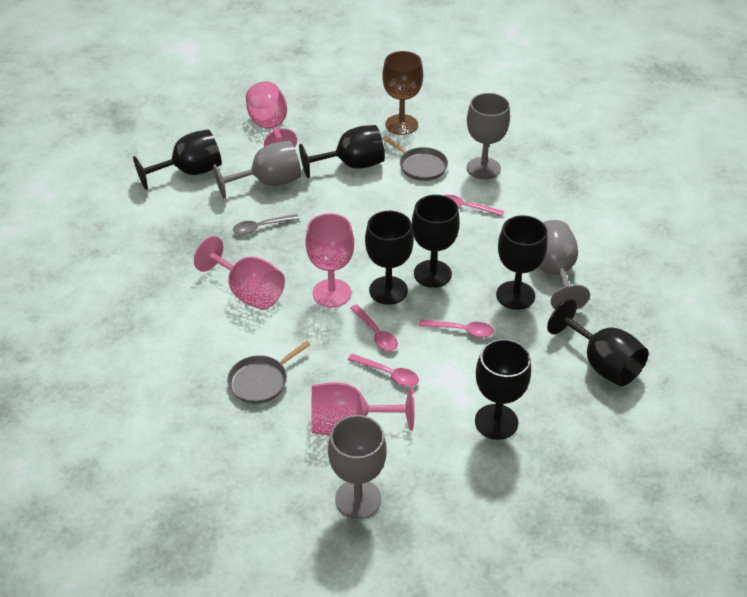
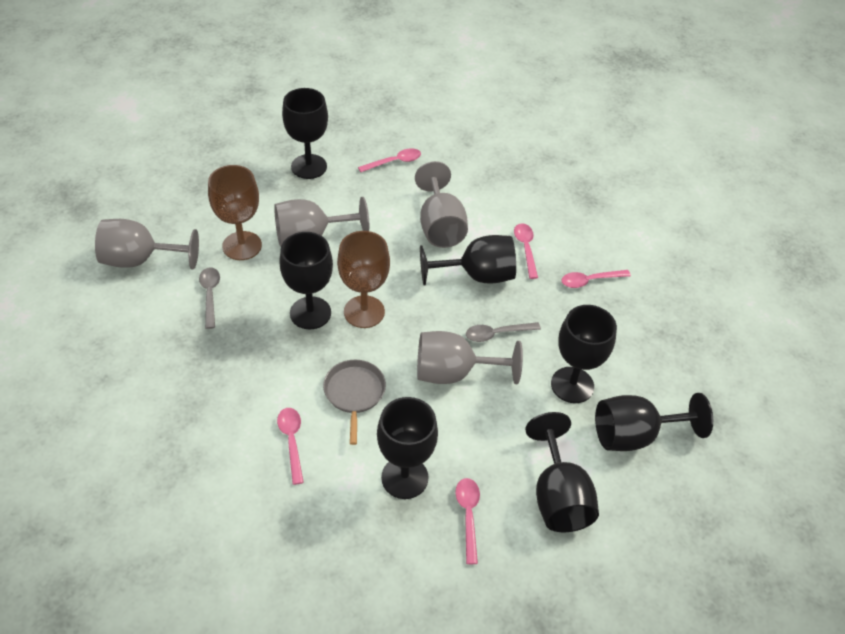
brown goblet: [382,51,423,135] = 1 -> [208,165,262,260] [337,231,390,328] = 2
grey pan: [227,341,311,404] [382,136,448,181] = 2 -> [323,360,386,445] = 1
grey spoon: [233,214,299,235] = 1 -> [199,267,220,329] [466,322,541,342] = 2
pink goblet: [194,236,285,310] [246,81,297,148] [305,213,354,308] [312,382,415,436] = 4 -> none = 0
pink spoon: [348,354,419,386] [350,304,398,351] [419,320,494,338] [443,195,504,217] = 4 -> [277,408,304,485] [358,148,421,172] [455,478,480,564] [514,223,538,279] [561,270,631,288] = 5

